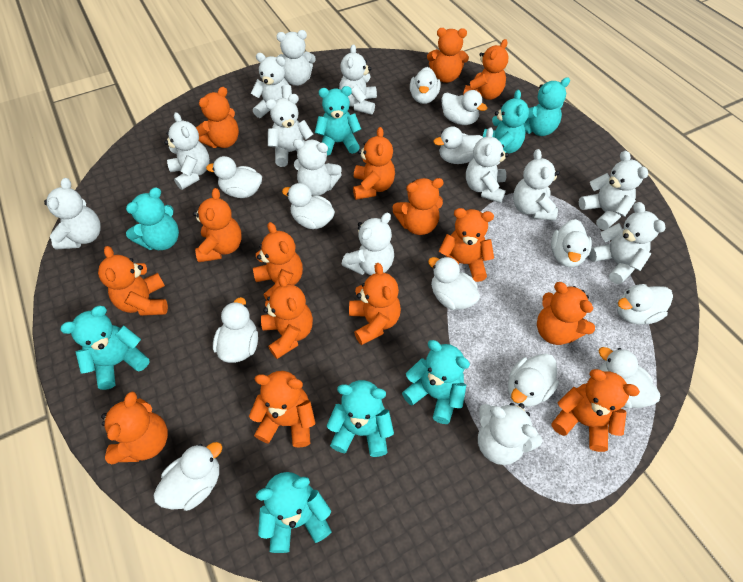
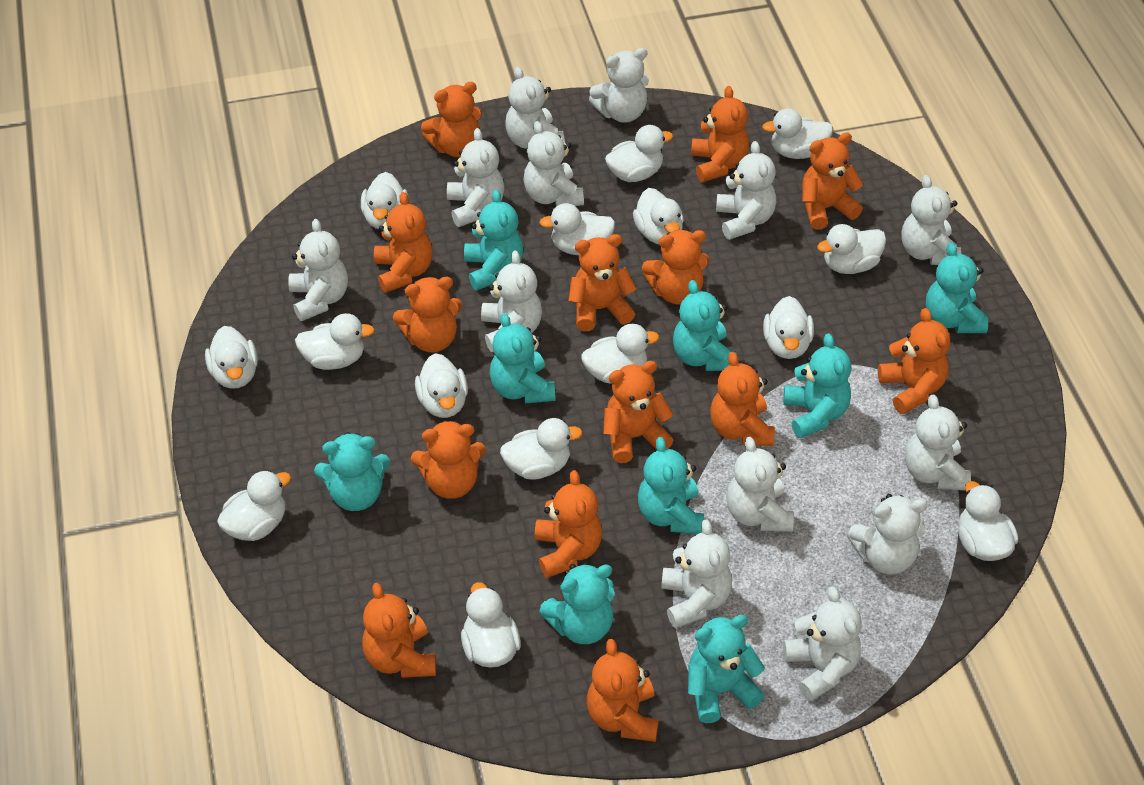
orange teddy bear: [98,246,168,316] [101,392,168,465] [193,188,242,262] [196,87,239,148] [249,371,315,448] [253,222,303,300] [261,275,313,359] [349,263,401,345] [353,127,395,200] [392,178,444,235] [427,28,469,83] [439,208,494,282] [463,39,508,100] [537,282,595,345] [551,369,640,452] = 15 -> [362,583,436,678] [374,192,433,293] [393,277,462,353] [411,420,486,499] [421,82,482,157] [535,470,602,578] [568,234,637,331] [587,639,659,742] [603,361,674,463] [642,230,710,305] [691,86,749,182] [710,352,775,446] [802,132,864,230] [878,308,950,414] = 14
turquoise teddy bear: [60,306,150,390] [126,187,179,250] [256,472,332,553] [315,86,361,156] [327,380,394,457] [402,340,470,424] [483,90,529,154] [524,77,570,136] = 8 -> [314,432,390,511] [464,190,523,291] [489,313,555,403] [539,563,615,644] [638,437,704,534] [673,280,736,371] [688,615,765,723] [783,334,852,438] [926,242,988,333] = 9
white duck: [154,442,222,511] [206,156,262,198] [213,297,258,363] [282,183,335,229] [410,67,441,104] [428,256,480,310] [433,126,483,164] [441,90,488,125] [508,353,559,407] [551,219,592,267] [599,347,660,408] [617,284,673,324] = 12 -> [205,326,258,389] [217,470,291,541] [295,313,375,370] [361,172,409,229] [415,353,468,418] [461,582,521,668] [500,418,583,480] [539,203,615,255] [581,324,659,384] [605,125,673,182] [633,188,684,244] [762,108,833,159] [763,296,814,359] [817,224,886,274] [958,481,1018,561] = 15

